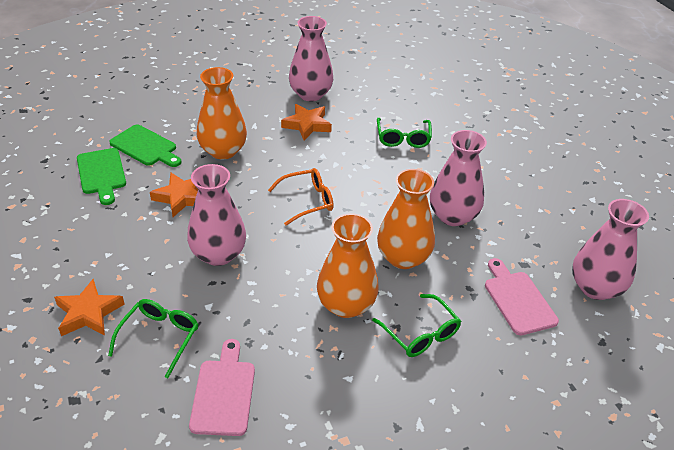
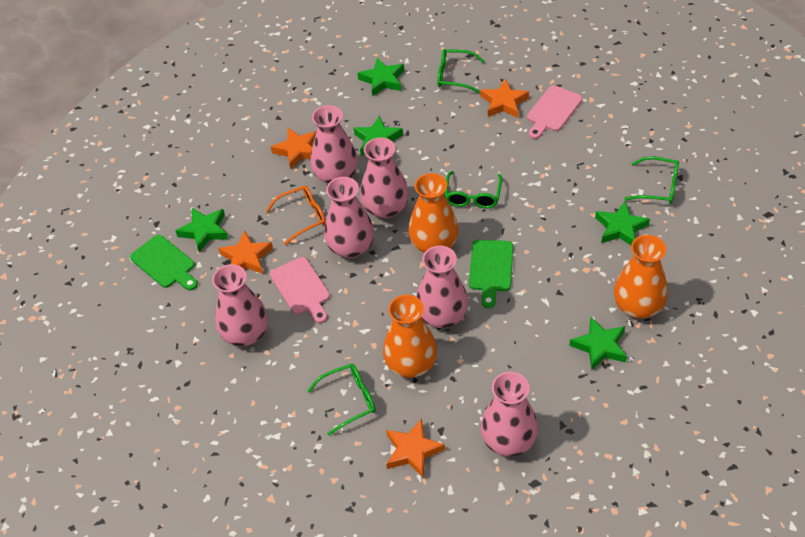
green glasses: [108,299,199,378] [372,294,461,357] [377,118,432,148] = 3 -> [307,364,376,436] [437,49,485,93] [445,171,502,208] [624,156,679,204] = 4
green star: none = 0 -> [176,208,228,253] [353,115,403,156] [357,57,404,97] [569,317,627,371] [595,201,650,245] = 5
orange star: [54,279,125,336] [150,172,198,217] [281,104,332,140] = 3 -> [218,231,273,274] [271,128,316,169] [386,419,445,478] [480,79,529,118] = 4
pink vase: [187,164,246,266] [289,16,333,101] [430,130,487,226] [572,199,649,300] = 4 -> [212,264,268,346] [311,105,358,184] [324,177,374,258] [360,137,409,219] [416,245,468,328] [480,372,538,456] = 6

